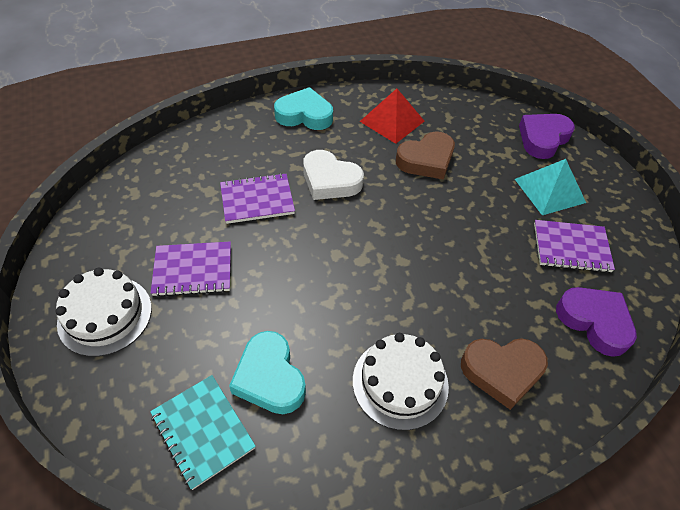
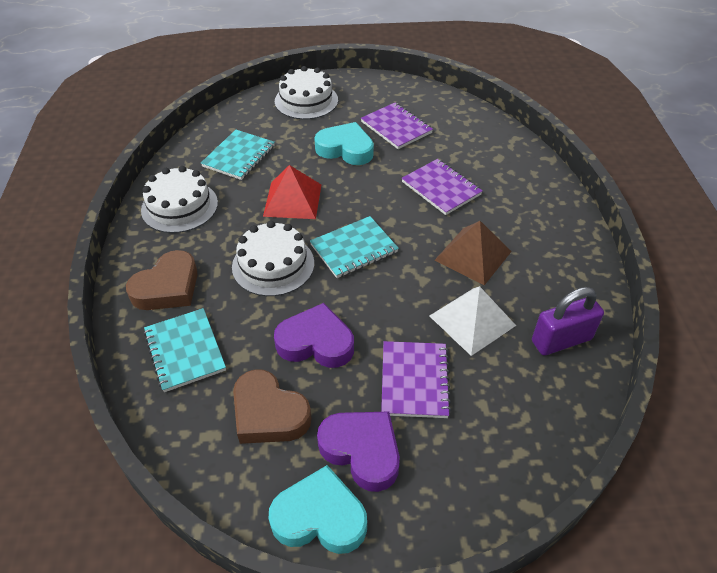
brown pyramid: none = 0 -> [435,221,512,285] = 1
purple padlock: none = 0 -> [532,287,604,355] = 1
turquoise notebook: [150,375,256,490] = 1 -> [144,308,226,392] [201,130,275,180] [310,216,399,278] = 3
turquoise pyramid: [515,159,586,215] = 1 -> none = 0
white cake: [55,267,152,357] [353,333,449,430] = 2 -> [141,166,218,233] [232,221,314,296] [275,66,338,119] = 3
white heart: [303,150,364,200] = 1 -> none = 0
white pyramid: none = 0 -> [430,286,516,356] = 1

